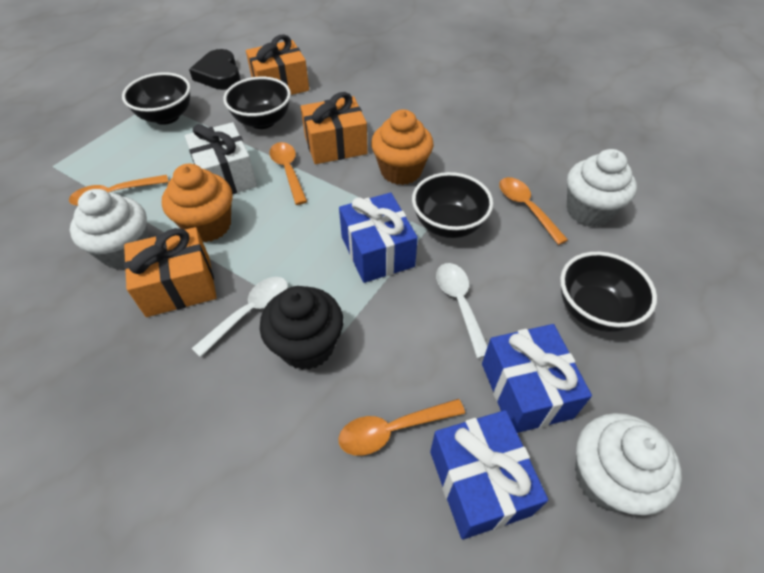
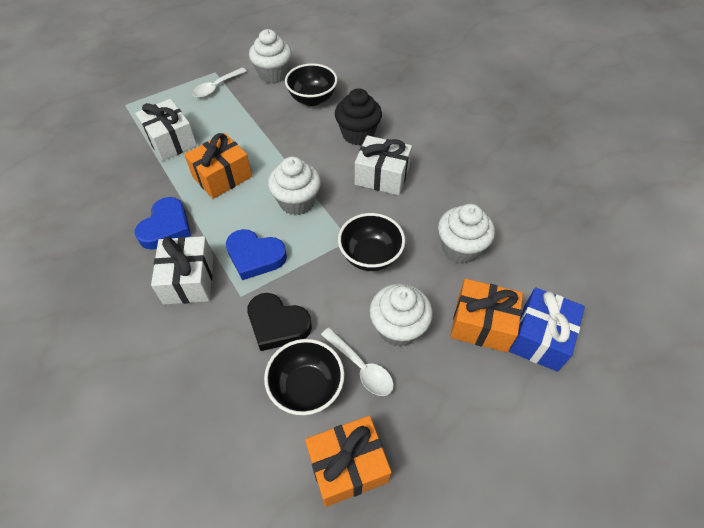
black bowl: [122,72,191,125] [223,77,291,129] [412,172,493,238] [560,252,657,332] = 4 -> [264,339,344,415] [285,63,338,106] [338,213,405,271] = 3
blue gift: [339,193,418,283] [430,410,548,540] [482,324,592,433] = 3 -> [509,287,585,372] = 1
blue heart: none = 0 -> [135,197,191,250] [226,229,287,280] = 2
orange cupcake: [162,164,232,242] [371,110,434,185] = 2 -> none = 0
orange spoon: [69,175,169,206] [269,142,307,205] [338,399,465,456] [499,177,568,245] = 4 -> none = 0
white cupcake: [70,189,149,269] [567,149,637,227] [575,413,682,515] = 3 -> [249,29,292,84] [268,157,321,215] [370,284,433,347] [438,204,495,264] = 4
white gift: [185,122,257,195] = 1 -> [135,99,197,161] [151,236,213,305] [355,135,412,195] = 3

